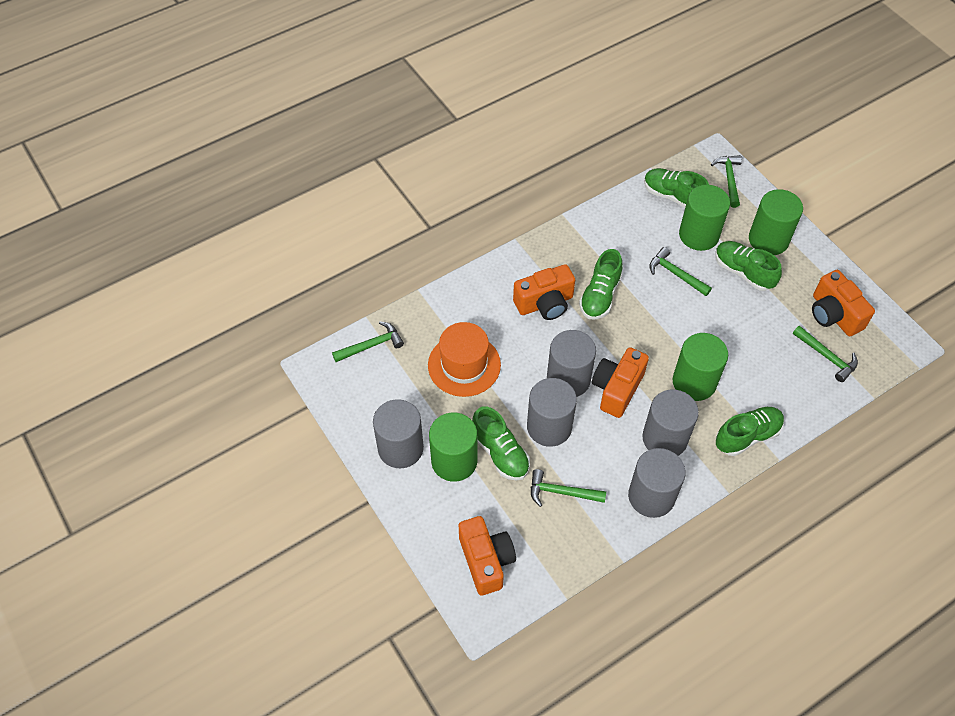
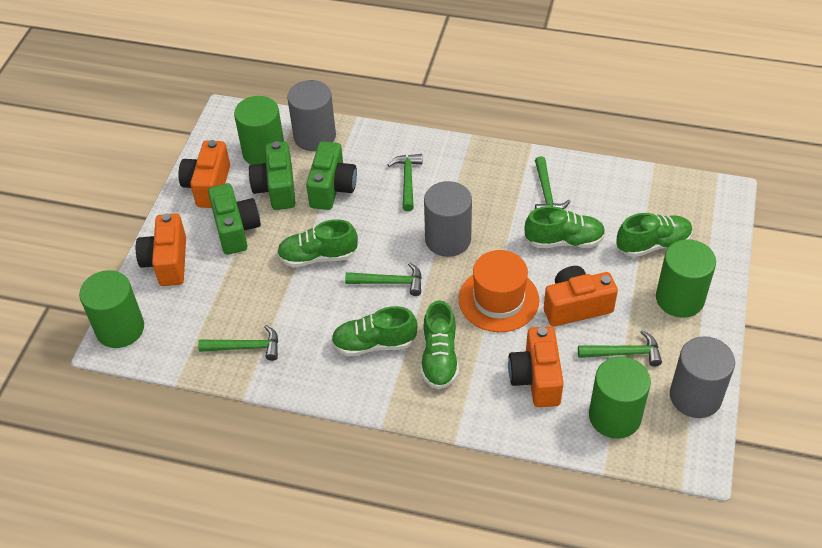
green camera: none = 0 -> [208,183,261,255] [249,141,296,210] [306,141,357,210] = 3
grey cylinder: [373,399,424,468] [527,378,577,447] [547,330,596,397] [628,448,686,518] [642,390,699,456] = 5 -> [287,80,336,151] [424,181,472,257] [670,336,735,418] = 3

